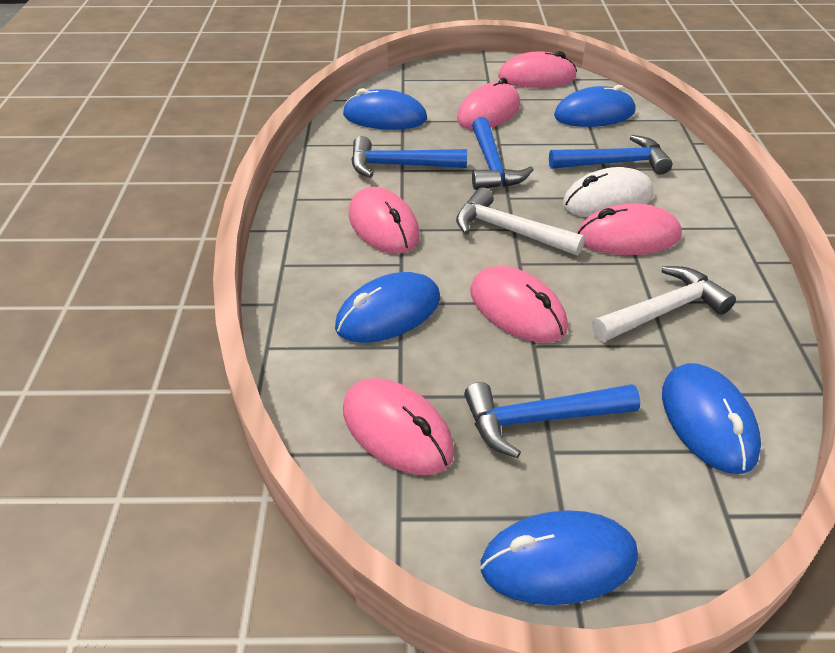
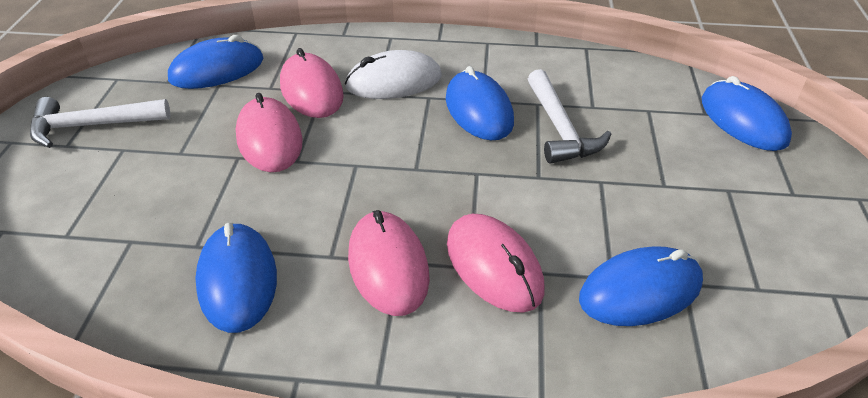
blue hammer: [351,136,467,178] [464,382,640,458] [472,117,534,190] [549,135,672,175] = 4 -> none = 0
pink mouse: [343,378,455,475] [349,187,420,254] [457,78,520,130] [470,266,568,343] [498,51,577,88] [577,203,682,255] = 6 -> [236,93,303,172] [280,48,344,118] [348,210,430,316] [447,214,544,313] = 4

